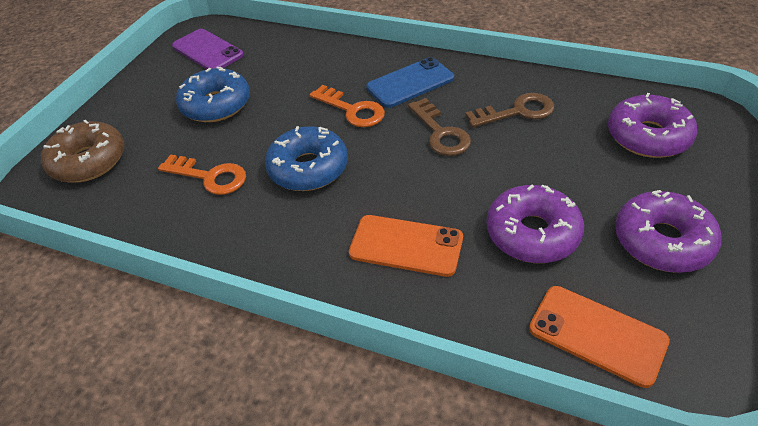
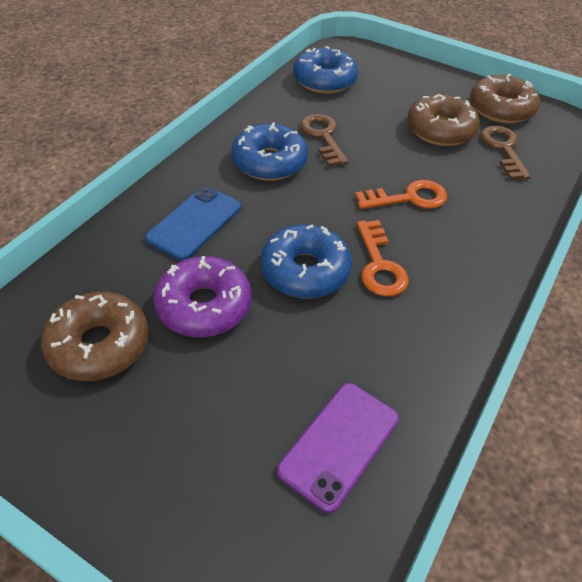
blue donut: [176,67,250,122] [265,126,348,191] = 2 -> [231,122,308,181] [261,224,352,299] [293,46,358,94] = 3
brown donut: [41,120,125,182] = 1 -> [41,292,149,381] [407,94,480,146] [470,74,540,124] = 3
orange phone: [349,215,463,277] [529,286,670,388] = 2 -> none = 0
purple donut: [486,184,584,263] [608,93,698,158] [615,190,722,273] = 3 -> [154,256,252,337] = 1

